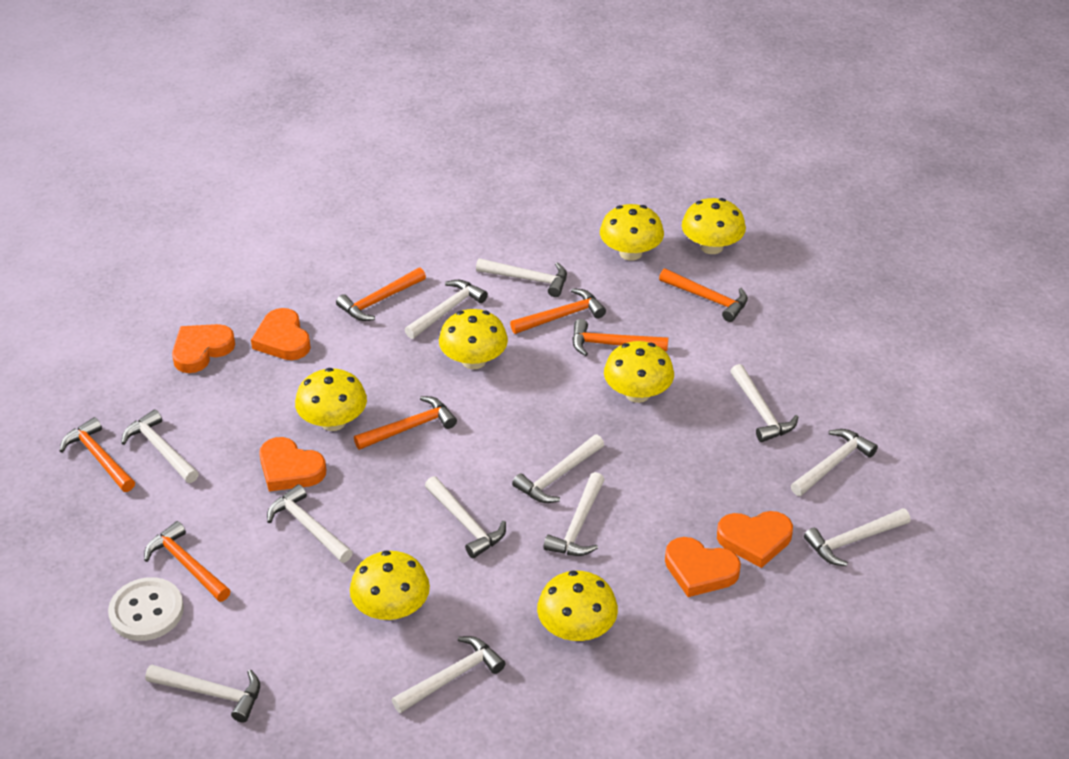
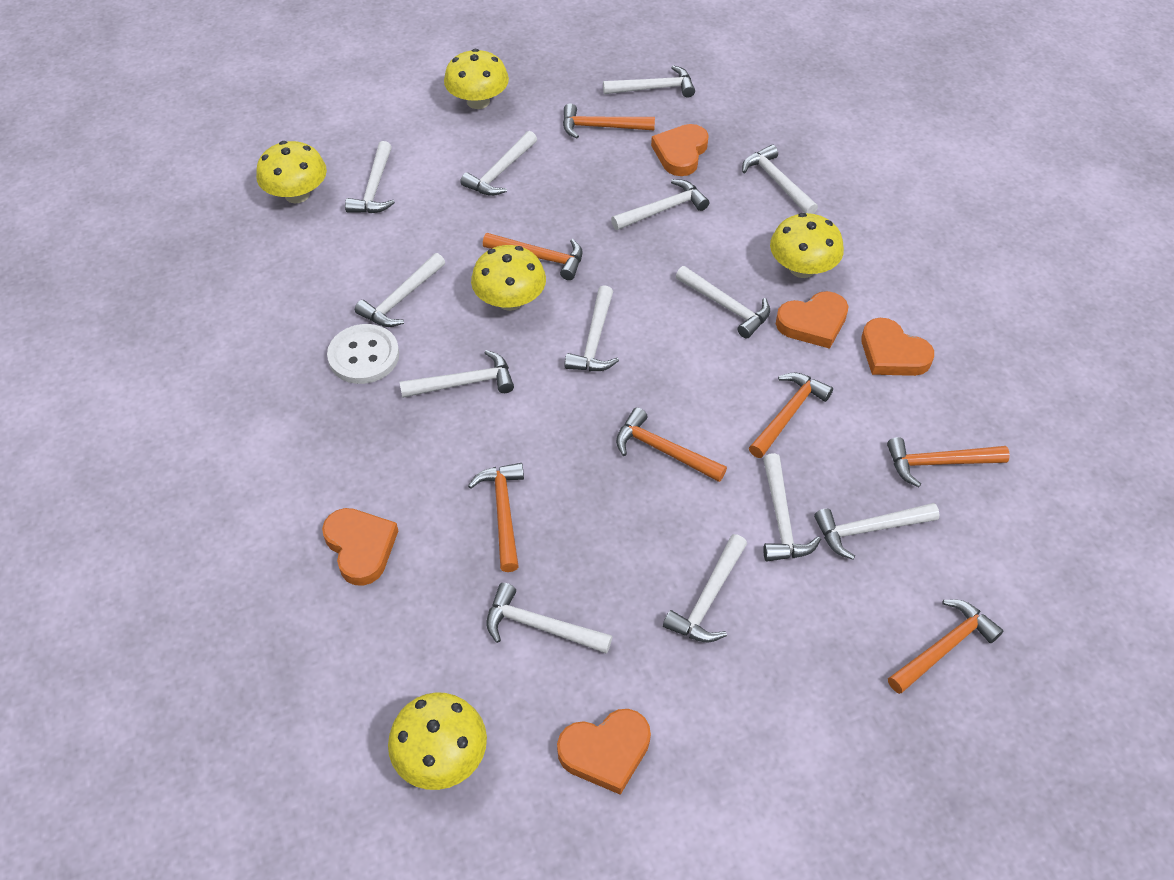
white hammer: [121,409,199,483] [145,664,260,723] [267,484,353,563] [392,636,506,713] [405,280,488,339] [425,476,506,558] [476,258,567,297] [512,435,604,503] [543,472,605,556] [730,364,798,442] [791,429,878,496] [804,508,910,566] = 12 -> [345,141,395,213] [355,253,445,327] [400,350,514,398] [460,131,537,196] [487,583,613,654] [564,285,619,371] [603,65,695,98] [611,179,709,230] [663,534,747,643] [676,266,770,338] [742,145,818,214] [763,453,821,561] [814,503,940,560] = 13
yellow mushroom: [295,368,367,431] [350,551,430,620] [439,309,508,369] [537,571,618,641] [600,204,664,261] [604,341,674,403] [682,198,746,254] = 7 -> [256,141,327,203] [388,692,487,790] [444,49,509,109] [471,245,546,311] [770,213,844,278] = 5

